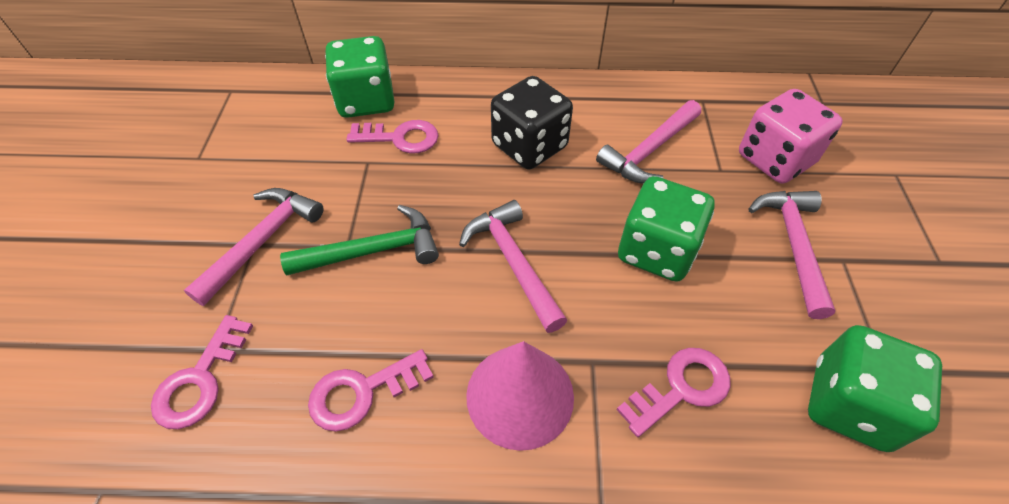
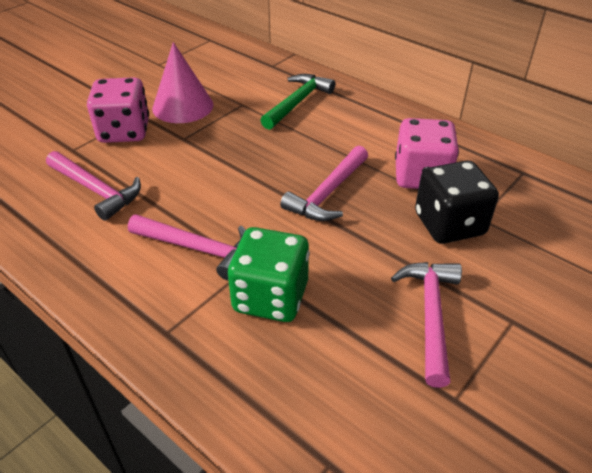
green dice: [325,36,394,118] [618,176,715,282] [808,325,942,452] = 3 -> [228,227,309,322] = 1
pink dice: [739,89,843,184] = 1 -> [87,77,149,143] [395,118,459,189] = 2
pink key: [151,315,253,429] [308,349,434,431] [347,120,439,154] [617,348,730,437] = 4 -> none = 0

